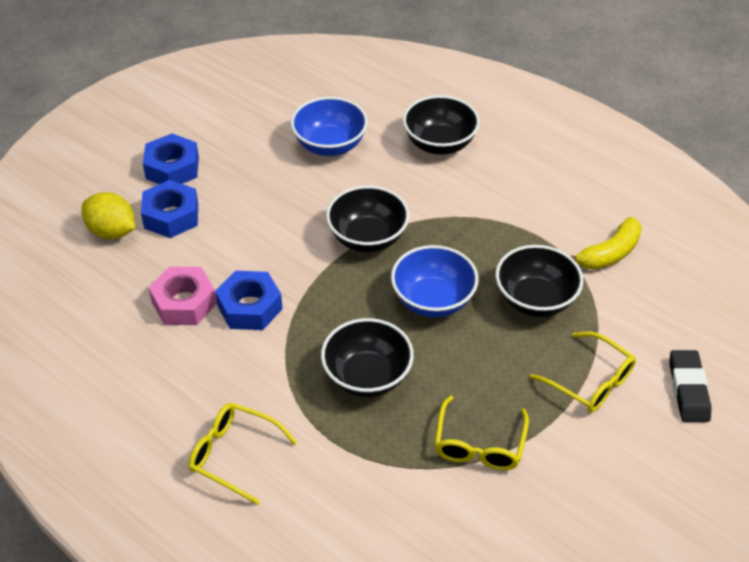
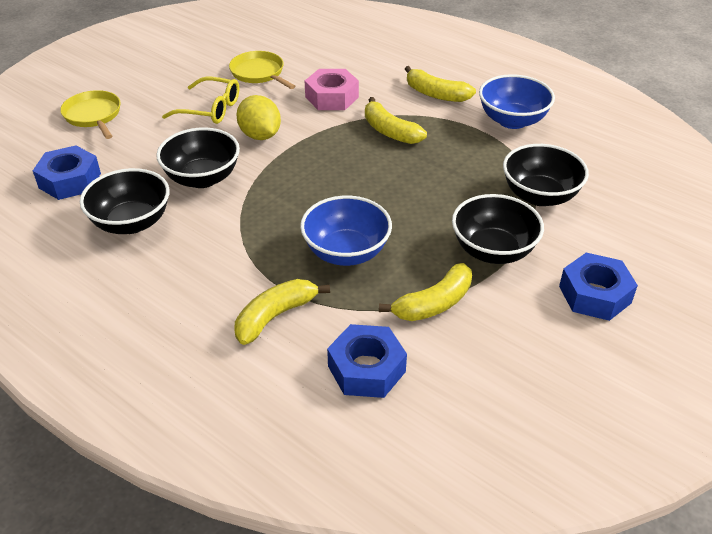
black eraser: [670,350,711,422] = 1 -> none = 0
yellow banana: [570,217,642,270] = 1 -> [235,279,330,345] [365,97,427,144] [379,263,472,321] [405,66,476,102] = 4
yellow glasses: [189,403,298,505] [435,396,529,471] [530,332,636,412] = 3 -> [162,77,239,124] = 1
yellow pan: none = 0 -> [60,90,120,139] [229,51,295,89] = 2

